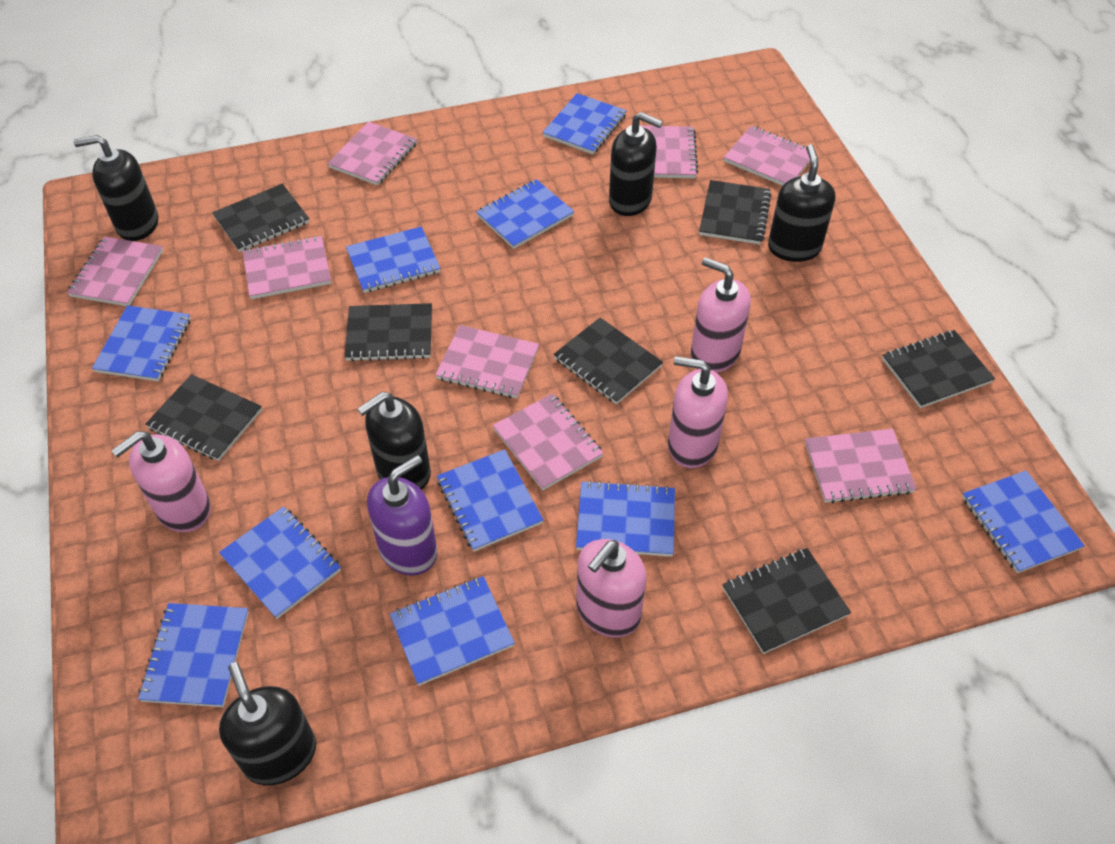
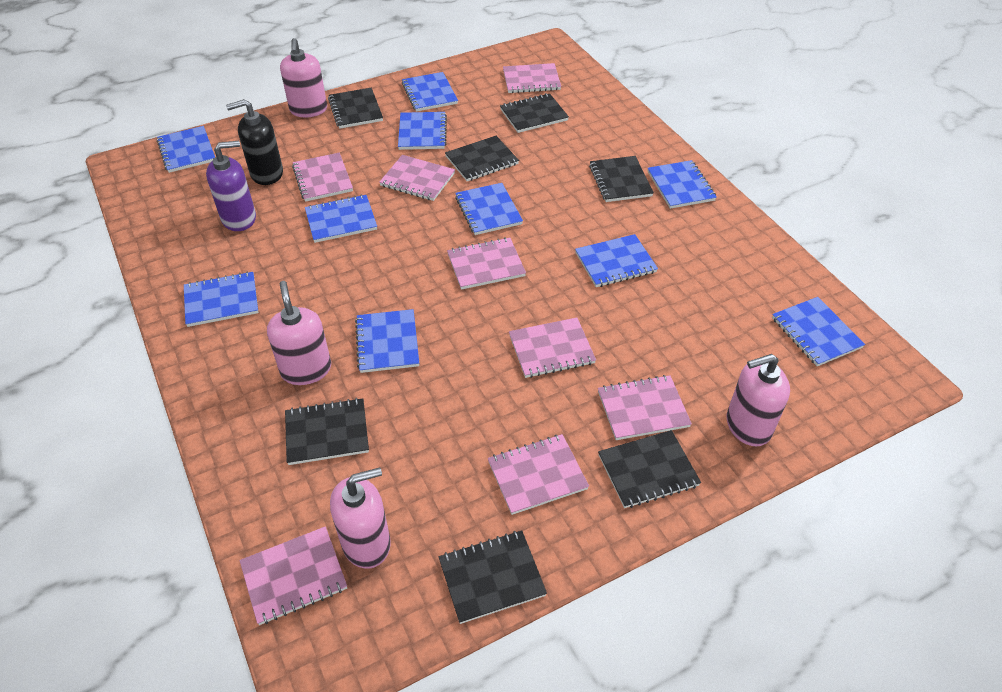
black soap dispenser: [73,135,158,241] [219,662,316,785] [358,392,431,490] [609,112,663,216] [768,144,835,262] = 5 -> [226,99,283,185] = 1

